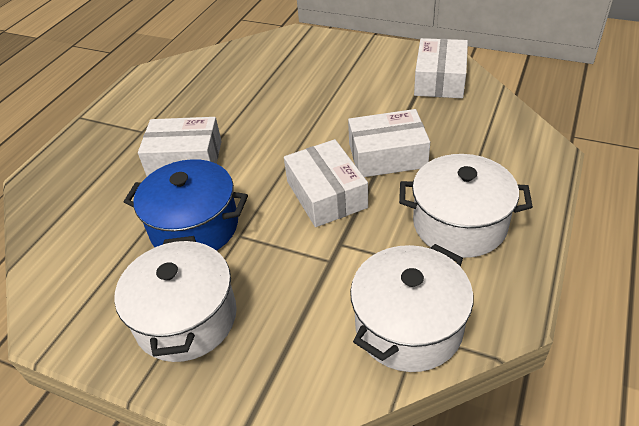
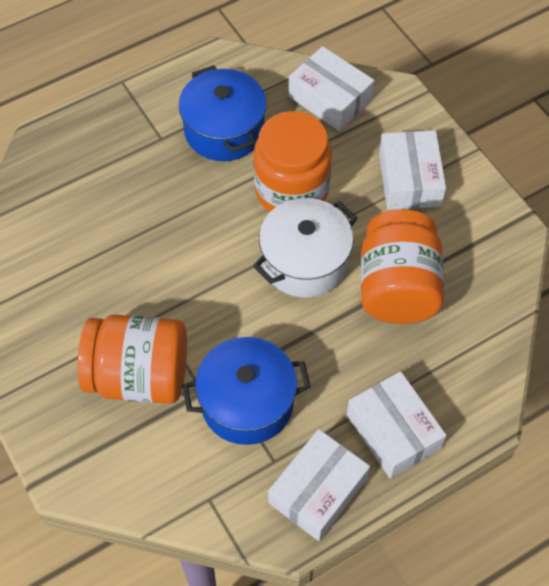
blue pot: [124,159,248,251] = 1 -> [179,65,267,161] [182,337,311,445] = 2
orange jar: none = 0 -> [77,315,187,404] [254,111,332,212] [361,209,444,324] = 3
white pot: [114,236,237,362] [350,244,473,372] [399,154,533,258] = 3 -> [253,198,357,298] = 1

